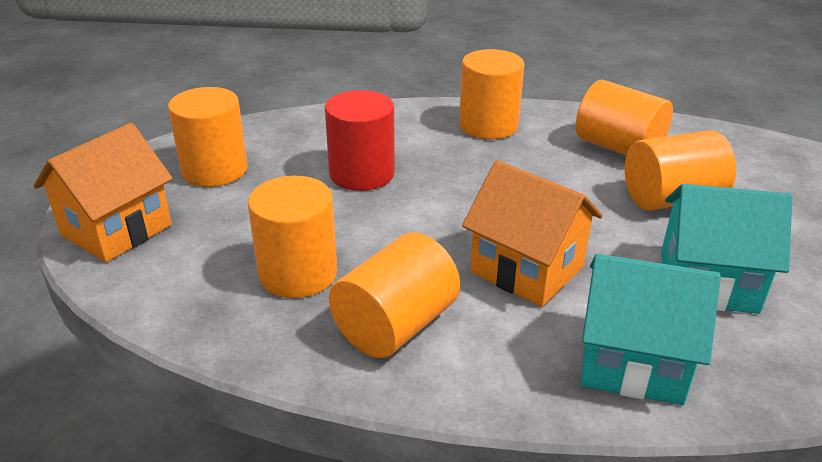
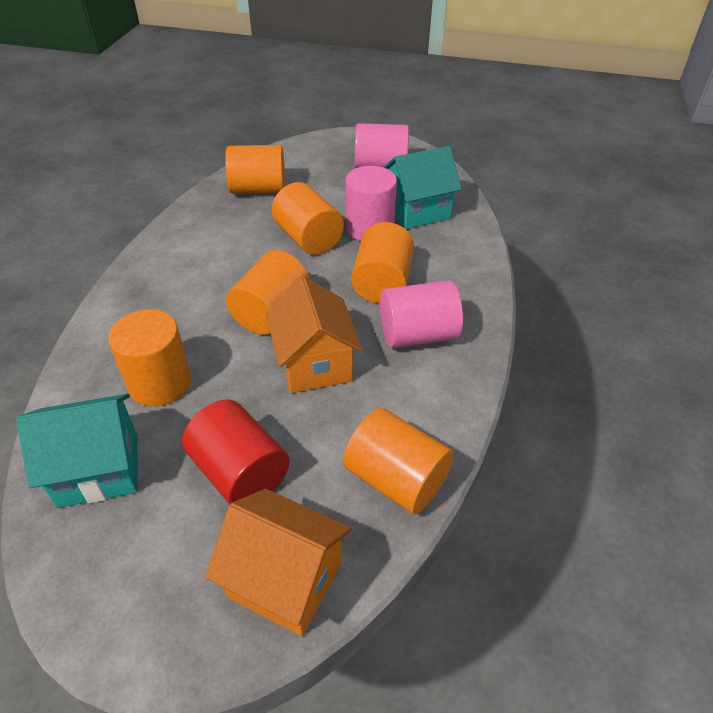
pink cylinder: none = 0 -> [346,166,397,241] [355,123,409,168] [380,281,463,348] = 3

